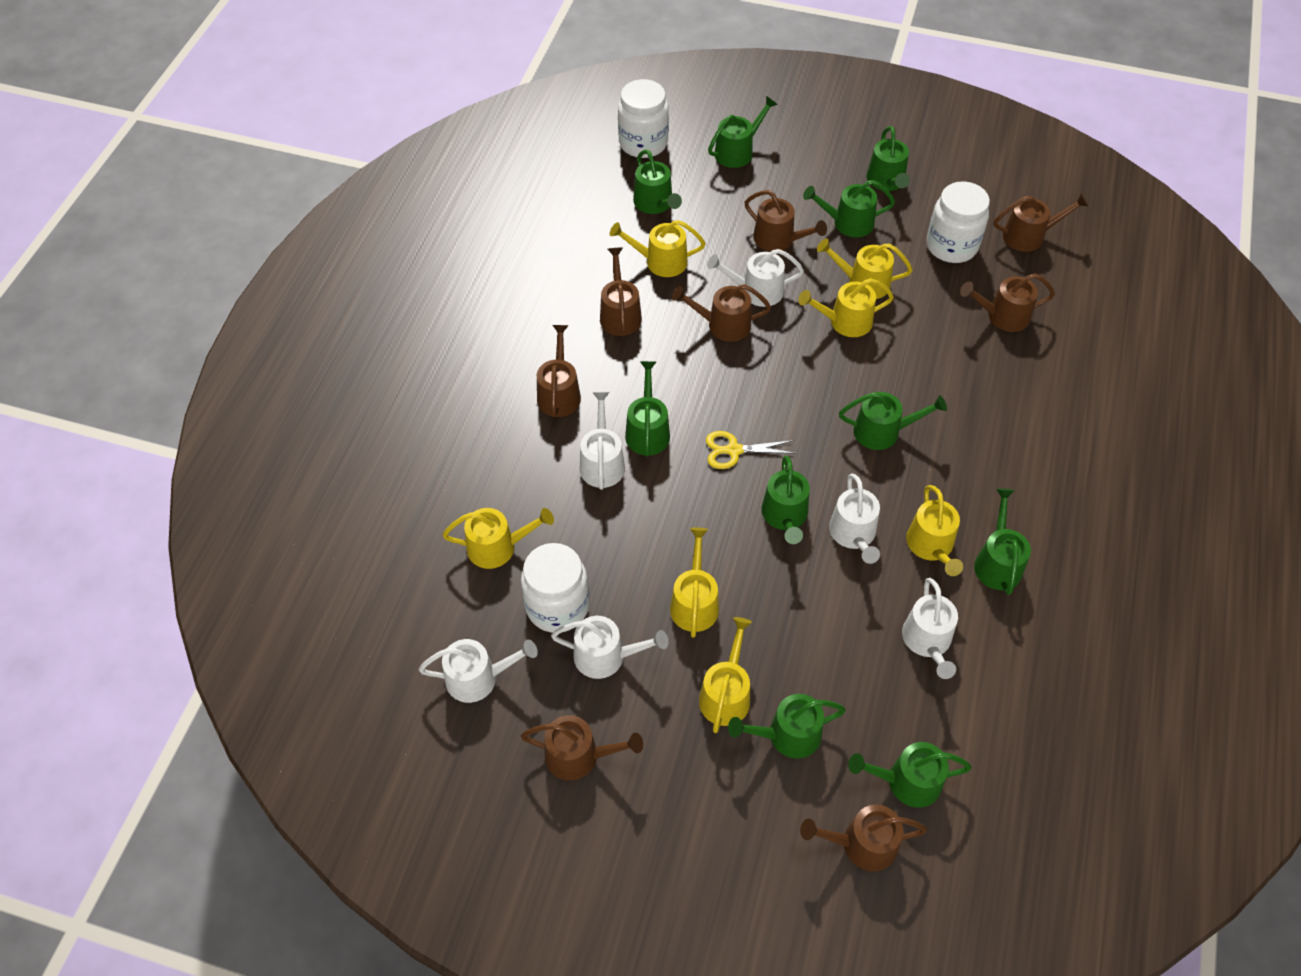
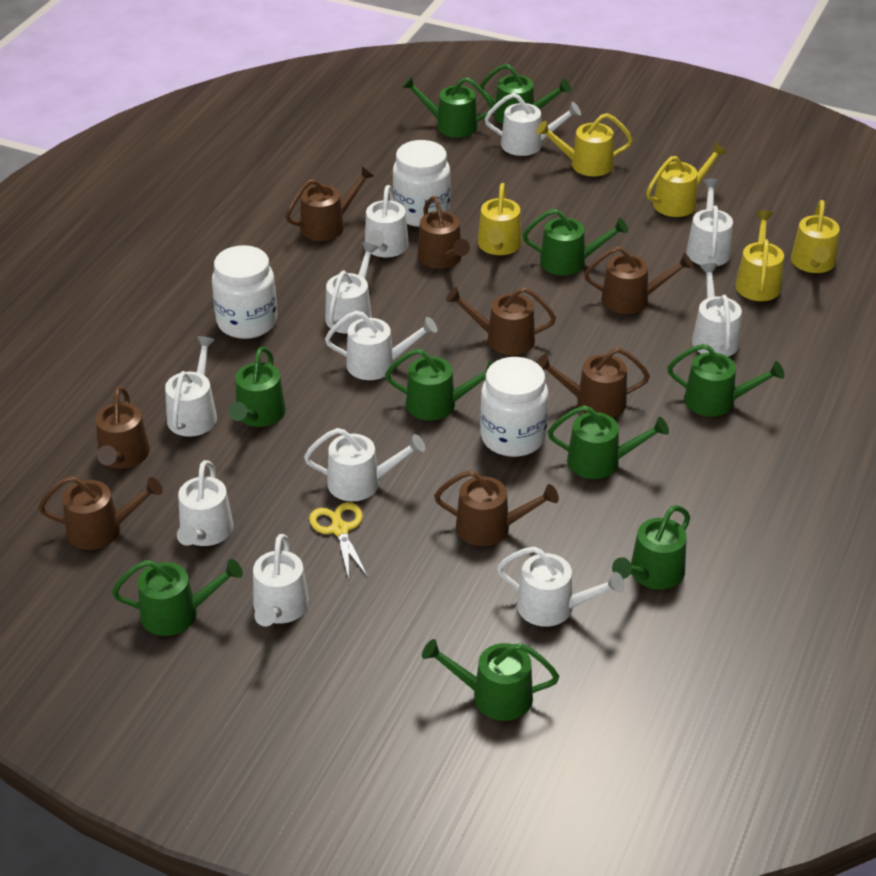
white watering can: [419,639,538,703] [551,616,668,679] [580,392,625,490] [707,249,804,307] [829,474,880,564] [902,578,958,679] = 6 -> [165,336,217,437] [177,460,234,546] [253,534,309,627] [304,428,425,501] [325,242,379,334] [325,311,437,380] [365,185,409,257] [485,93,581,156] [497,546,624,627] [686,178,733,266] [692,263,742,357] = 11
yellow watering can: [442,508,554,569] [610,220,706,277] [670,528,719,638] [699,617,752,733] [798,278,894,337] [817,238,913,299] [906,485,963,576] = 7 -> [478,183,522,255] [536,113,633,176] [646,143,727,217] [735,211,784,301] [791,200,840,273] = 5

